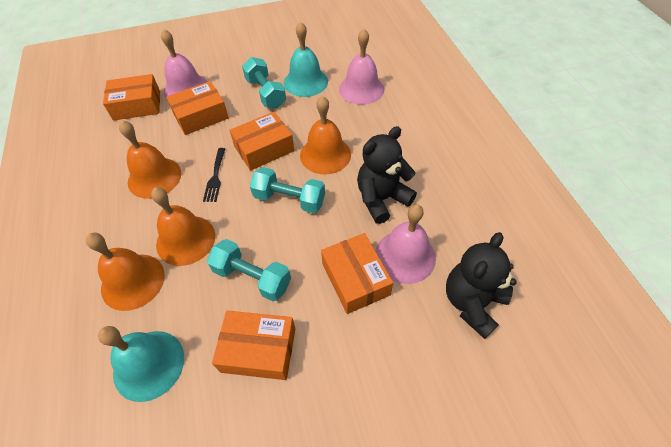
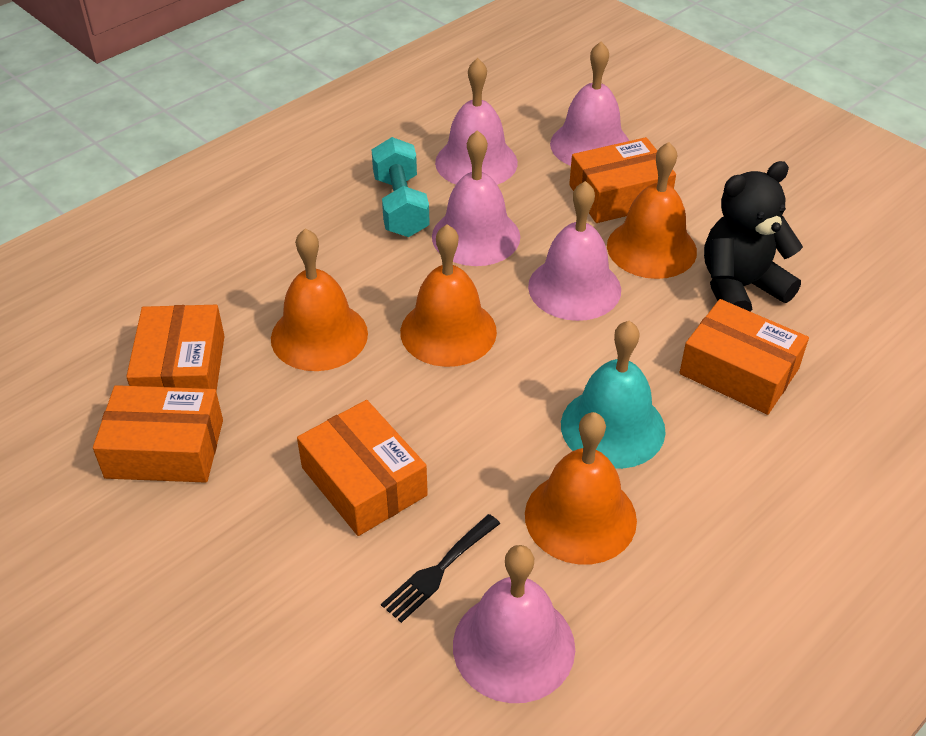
black teddy bear: [357,126,417,224] [446,232,517,339] = 2 -> [704,161,803,312] = 1
pink bell: [161,29,207,99] [339,29,384,105] [376,204,436,284] = 3 -> [432,130,520,266] [435,58,518,185] [453,545,575,703] [528,181,621,321] [550,42,630,166] = 5
turquoise bell: [98,326,184,402] [284,21,328,97] = 2 -> [561,321,666,469] = 1
turquoise dumbbell: [207,239,291,301] [242,57,286,108] [250,167,325,213] = 3 -> [372,137,430,237] = 1

